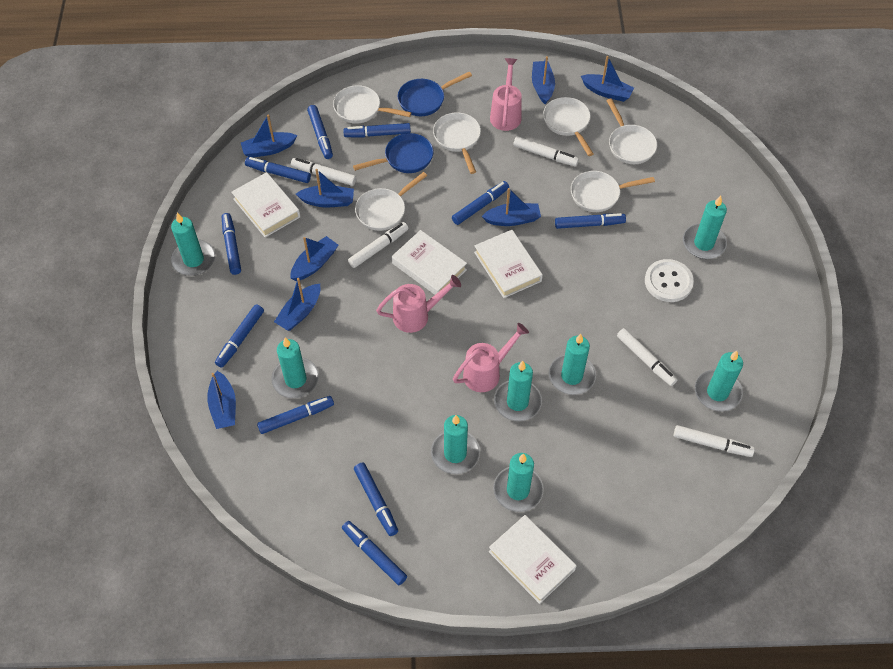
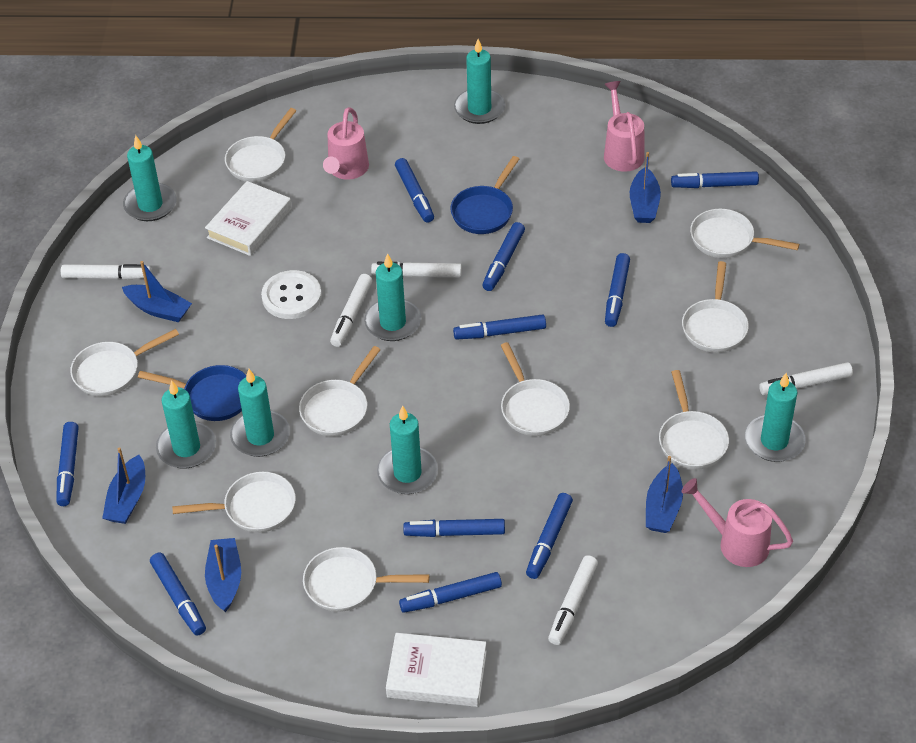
blue boat: [207,371,236,429] [241,114,297,158] [274,278,321,331] [290,236,338,281] [296,169,354,207] [482,188,541,226] [532,56,555,104] [581,56,634,102] = 8 -> [102,447,145,524] [122,261,192,322] [205,538,241,612] [630,152,661,223] [646,456,683,533] = 5
turquoise candle: [171,213,215,276] [271,337,319,399] [431,415,480,474] [493,453,544,512] [494,361,542,422] [549,334,596,395] [683,196,727,259] [695,351,743,412] = 8 -> [123,135,176,221] [156,380,216,469] [230,369,290,457] [364,253,421,341] [377,406,438,494] [454,39,505,124] [745,373,806,462] = 7
white book: [231,172,300,237] [392,230,467,295] [474,230,543,298] [489,515,577,604] = 4 -> [205,181,292,256] [386,633,487,707] = 2
white pan: [333,85,411,124] [355,172,427,231] [433,113,481,174] [543,97,594,156] [571,171,655,212] [606,99,657,164] = 6 -> [70,329,179,396] [172,472,296,533] [225,108,296,182] [299,346,381,436] [303,547,429,612] [500,342,570,436] [659,370,729,470] [682,261,749,353] [690,209,799,258] = 9

